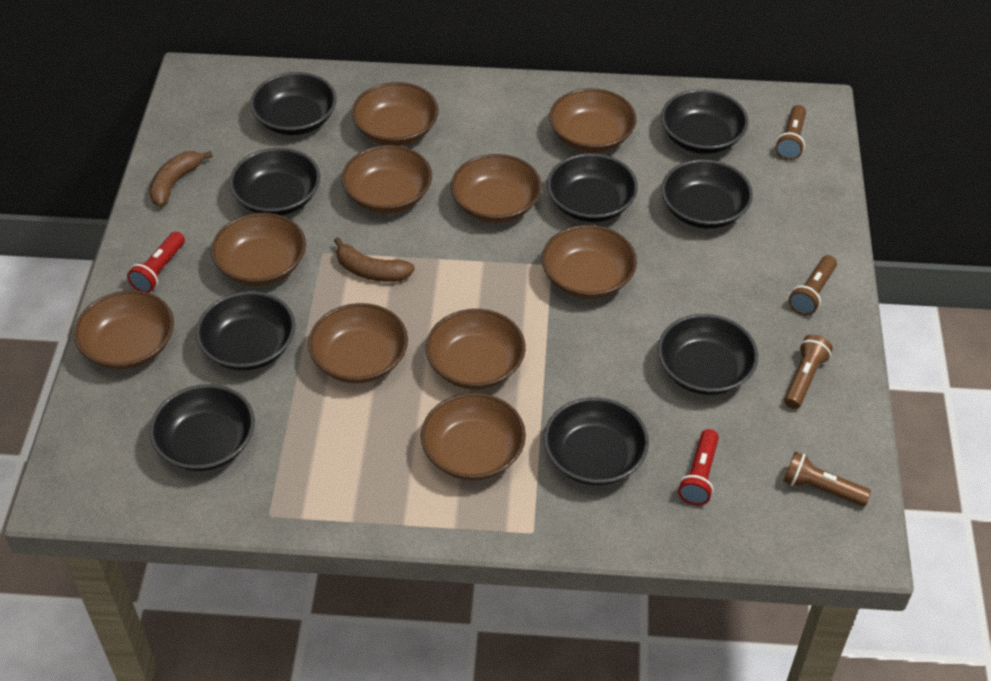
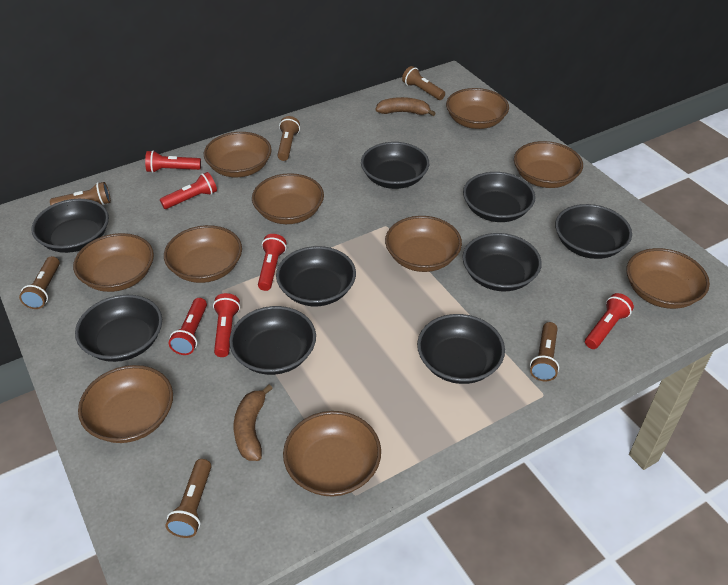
brown flashlight: [776,105,806,160] [783,452,871,506] [784,335,833,409] [789,255,837,315] = 4 -> [19,256,60,309] [50,182,111,205] [166,459,211,538] [277,116,300,161] [402,66,445,100] [530,322,559,382] = 6
red flashlight: [127,231,185,293] [678,429,719,505] = 2 -> [145,150,201,173] [160,172,217,209] [169,298,207,355] [213,293,240,357] [258,234,287,291] [585,293,634,349] = 6

